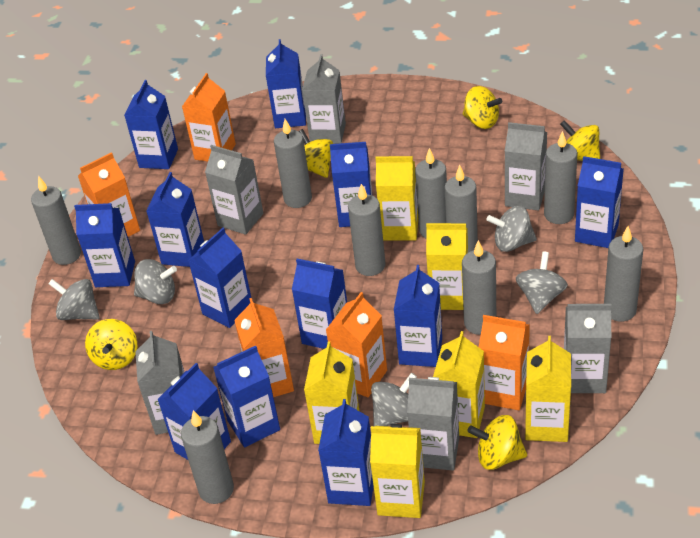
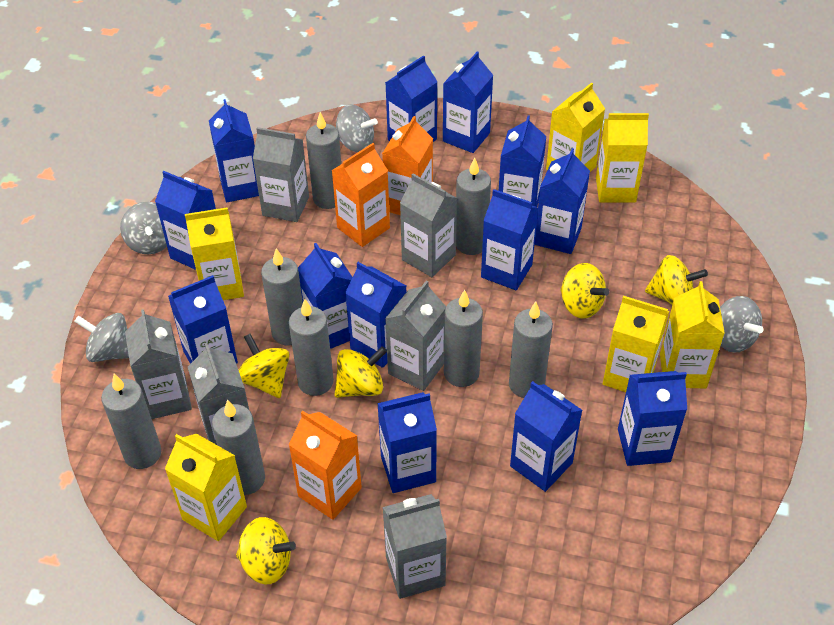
blue carton: [74,203,135,287] [124,80,178,169] [146,172,204,267] [157,363,231,460] [188,228,251,328] [213,346,280,448] [266,39,306,128] [292,259,347,349] [318,399,373,506] [330,142,372,227] [394,265,442,367] [575,156,624,248] = 12 -> [155,171,216,270] [168,275,238,364] [209,99,259,202] [298,243,352,349] [345,262,406,368] [377,392,437,493] [385,55,438,142] [443,51,493,153] [481,189,538,290] [499,115,546,207] [510,381,582,492] [535,148,590,254] [618,371,687,466] = 13
grey candle: [31,176,81,265] [181,410,234,504] [274,119,312,208] [348,184,386,276] [415,148,447,238] [445,165,478,253] [462,240,496,335] [544,131,577,224] [604,226,643,322] = 9 -> [101,374,161,469] [212,400,265,495] [261,248,303,346] [289,299,334,396] [306,112,341,209] [444,290,483,387] [456,158,491,255] [509,302,553,398] = 8
grey spinning top: [48,279,100,320] [134,259,177,304] [371,373,417,426] [486,206,537,252] [516,252,568,314] = 5 -> [74,313,129,362] [120,202,167,254] [336,104,378,152] [720,296,763,353] = 4
orange carton: [78,152,140,237] [182,73,236,162] [234,298,294,397] [326,292,387,397] [479,315,530,410] = 5 -> [288,411,362,520] [332,143,390,247] [382,116,433,215] = 3

